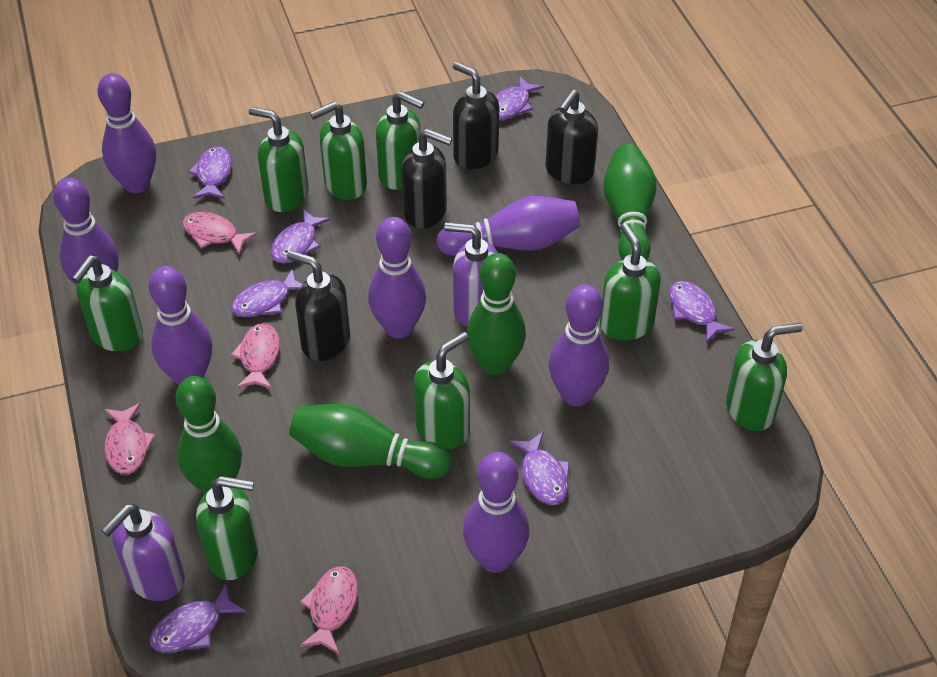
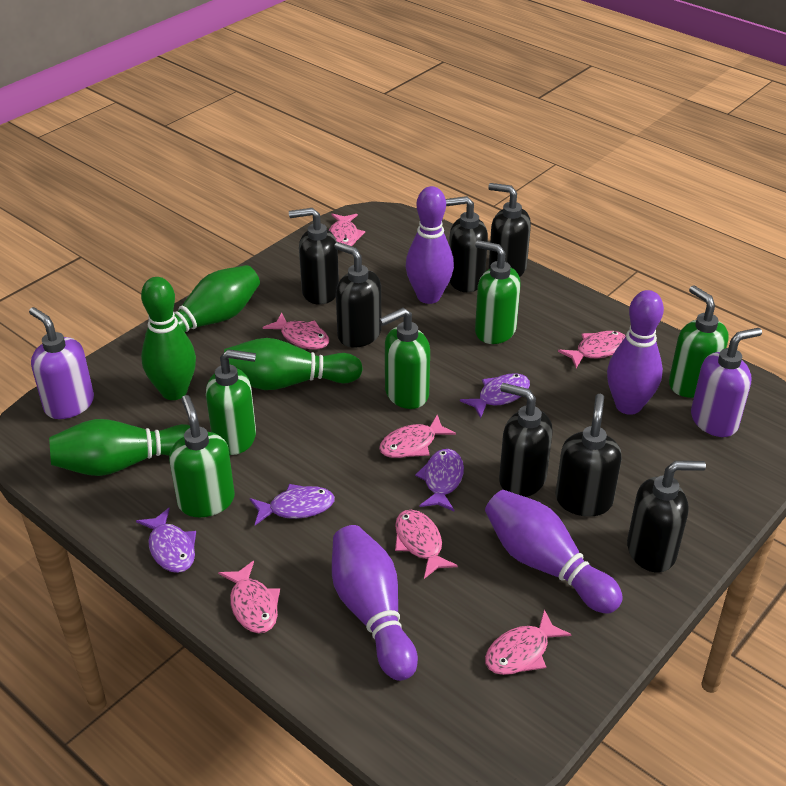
black soap dispenser: [287,250,350,361] [401,129,452,228] [453,62,499,169] [546,89,598,184] = 4 -> [289,208,339,305] [334,242,382,348] [446,196,488,292] [488,183,531,277] [499,383,553,497] [556,394,622,516] [627,461,706,572] = 7
green soap dispenser: [71,255,143,351] [196,476,259,580] [249,107,309,212] [310,101,367,200] [376,91,424,190] [414,332,470,449] [600,223,661,341] [726,323,803,431] = 8 -> [169,395,235,517] [206,349,256,455] [379,308,430,409] [475,240,521,344] [669,285,728,398] = 5
pink fish: [104,403,156,474] [183,212,257,255] [231,323,280,389] [299,566,358,654] = 4 -> [218,561,280,633] [262,313,329,350] [329,213,365,246] [379,415,456,458] [395,510,458,579] [485,609,572,675] [558,331,626,368] = 7
purple bowling pin: [53,178,119,285] [98,73,156,193] [149,266,212,385] [368,217,426,339] [436,196,580,256] [463,452,529,573] [549,284,609,406] = 7 -> [332,525,418,681] [406,186,454,304] [485,490,623,614] [607,290,664,415] = 4
purple fish: [150,584,247,653] [188,146,232,199] [231,268,302,317] [271,209,331,264] [496,76,544,120] [509,432,570,505] [669,281,735,343] = 7 -> [136,507,196,573] [250,484,335,525] [415,449,464,512] [460,373,530,418] = 4

